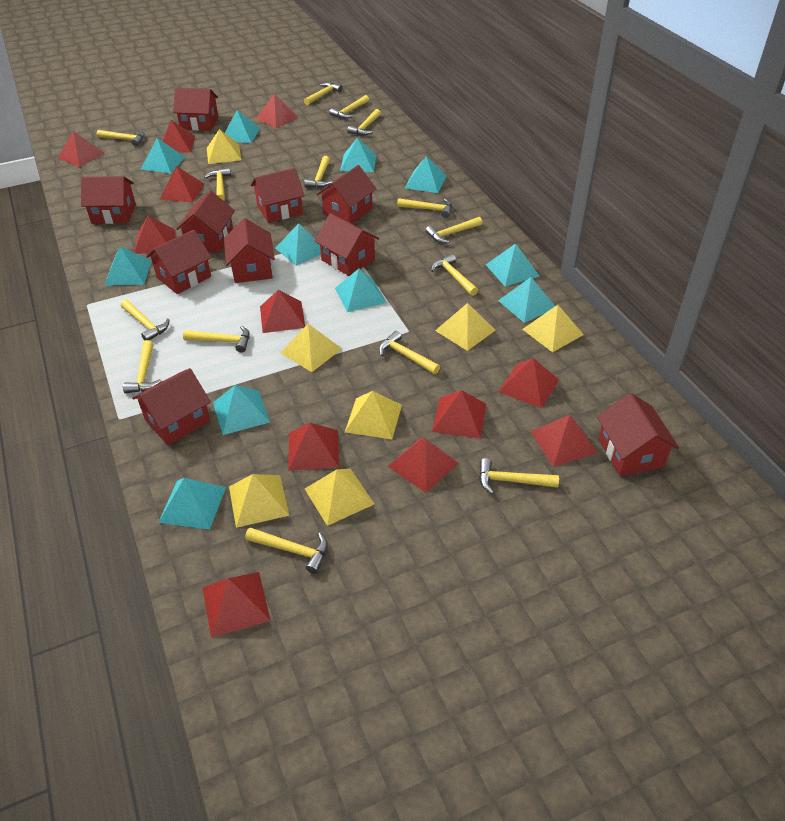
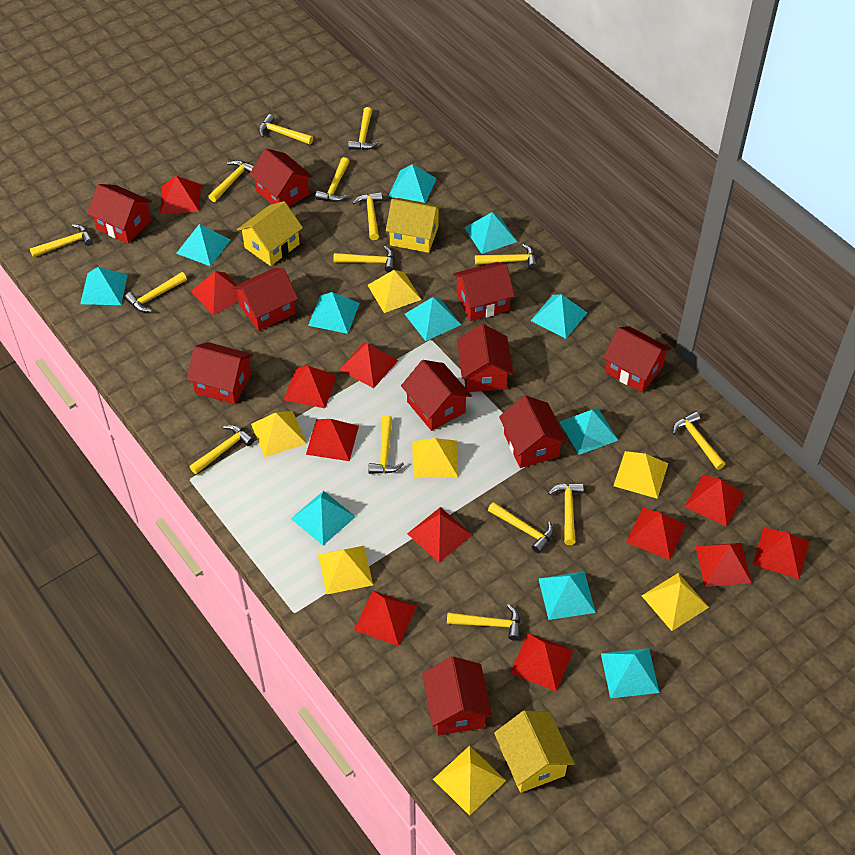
yellow house: none = 0 -> [237,201,303,266] [386,198,442,253] [494,710,575,793] = 3

